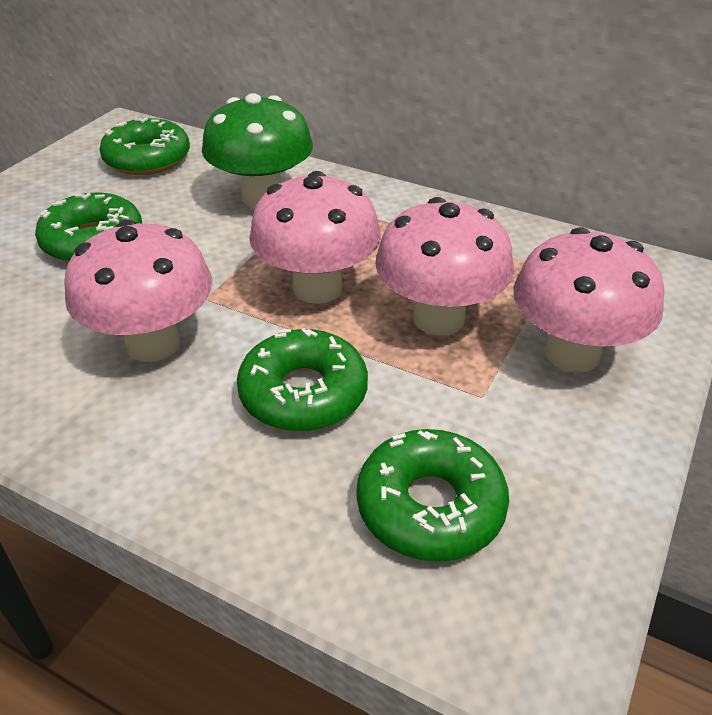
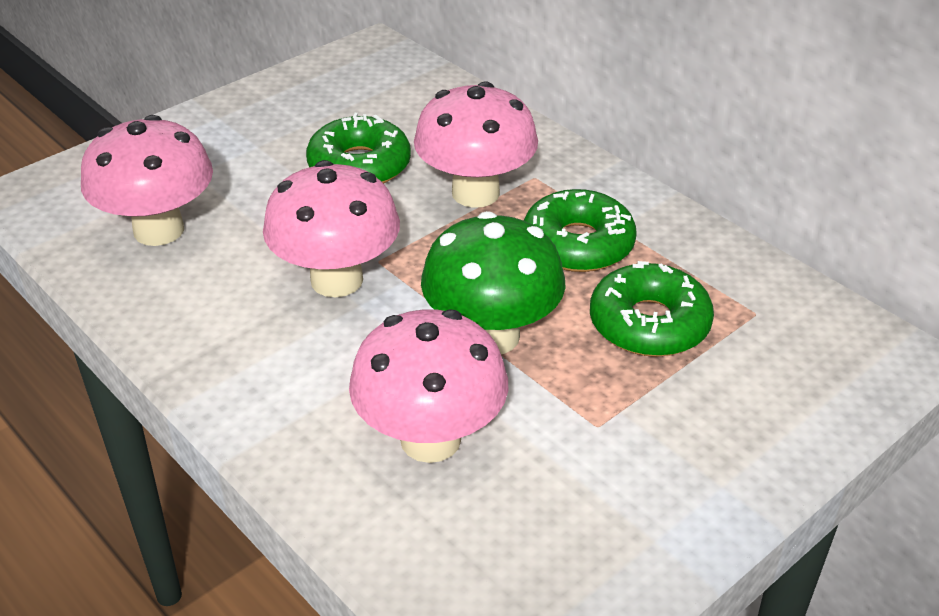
green donut: [35,193,142,262] [99,118,190,175] [237,328,368,432] [356,429,509,562] = 4 -> [306,113,411,183] [524,189,637,272] [590,261,714,357] = 3

